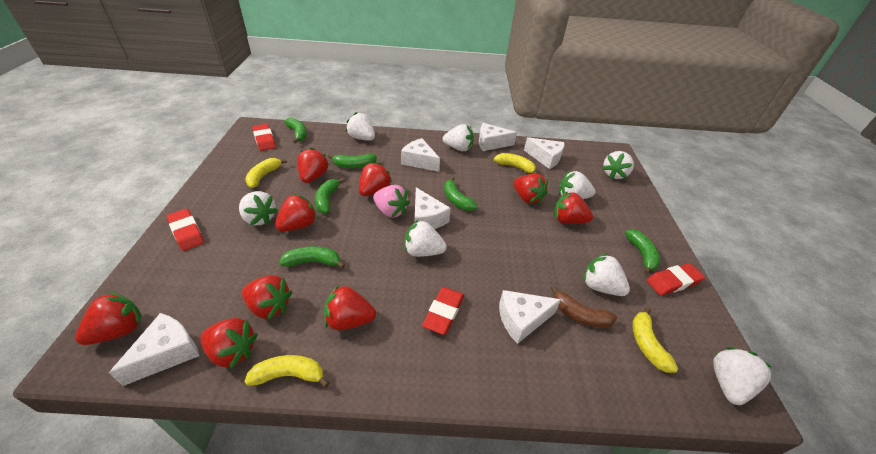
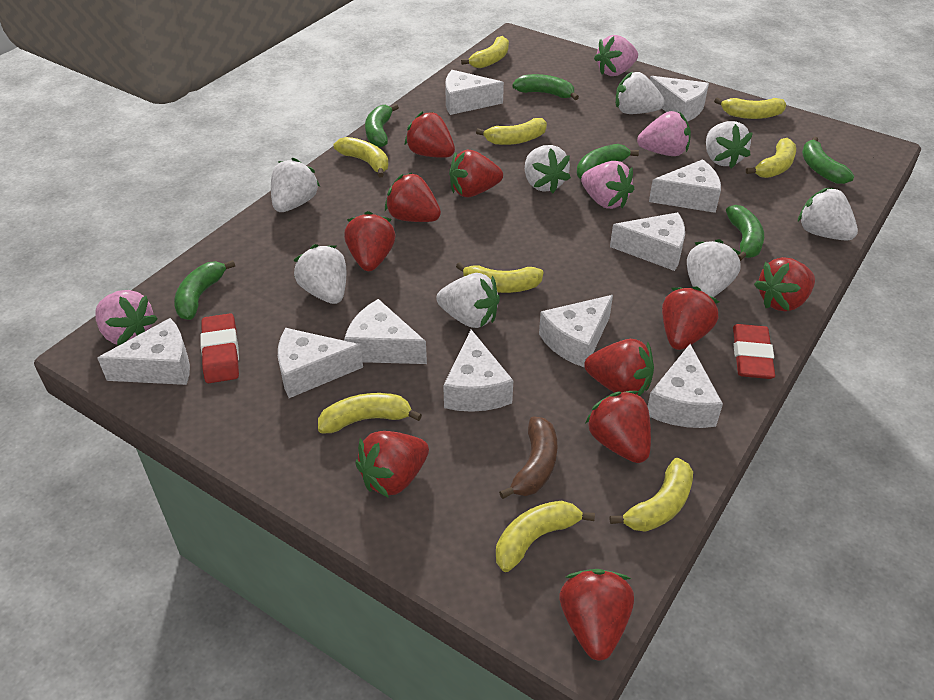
pink strawberry: [373,185,410,218] = 1 -> [95,290,158,346] [581,161,634,209] [594,35,638,76] [637,111,691,156] = 4
red eraser: [167,209,204,251] [252,124,276,151] [422,287,464,335] [646,263,705,295] = 4 -> [200,313,239,383] [733,324,775,379] = 2
red strawberry: [75,292,141,345] [200,318,258,369] [242,275,292,320] [275,194,318,231] [297,148,329,183] [324,285,376,330] [359,162,392,196] [513,173,548,204] [554,191,593,224] = 9 -> [344,211,395,271] [355,431,429,498] [385,173,441,222] [405,111,455,158] [449,150,503,197] [559,569,634,661] [584,339,654,396] [585,391,651,463] [662,286,719,350] [754,257,815,311] = 10
white cheese: [109,313,199,386] [401,138,440,172] [415,187,451,229] [479,123,517,151] [499,290,561,344] [524,137,565,169] = 6 -> [97,318,190,385] [278,328,363,398] [344,299,427,364] [443,330,513,412] [445,70,504,115] [539,295,613,368] [610,212,685,271] [647,344,723,428] [649,159,721,213] [650,76,709,122] = 10
yellow banana: [244,355,329,388] [245,158,287,188] [494,153,538,174] [632,307,678,373] = 4 -> [318,393,422,434] [334,137,389,177] [456,262,544,293] [461,36,509,68] [476,118,547,145] [496,501,595,572] [610,458,693,532] [714,98,786,119] [746,138,796,178] = 9

